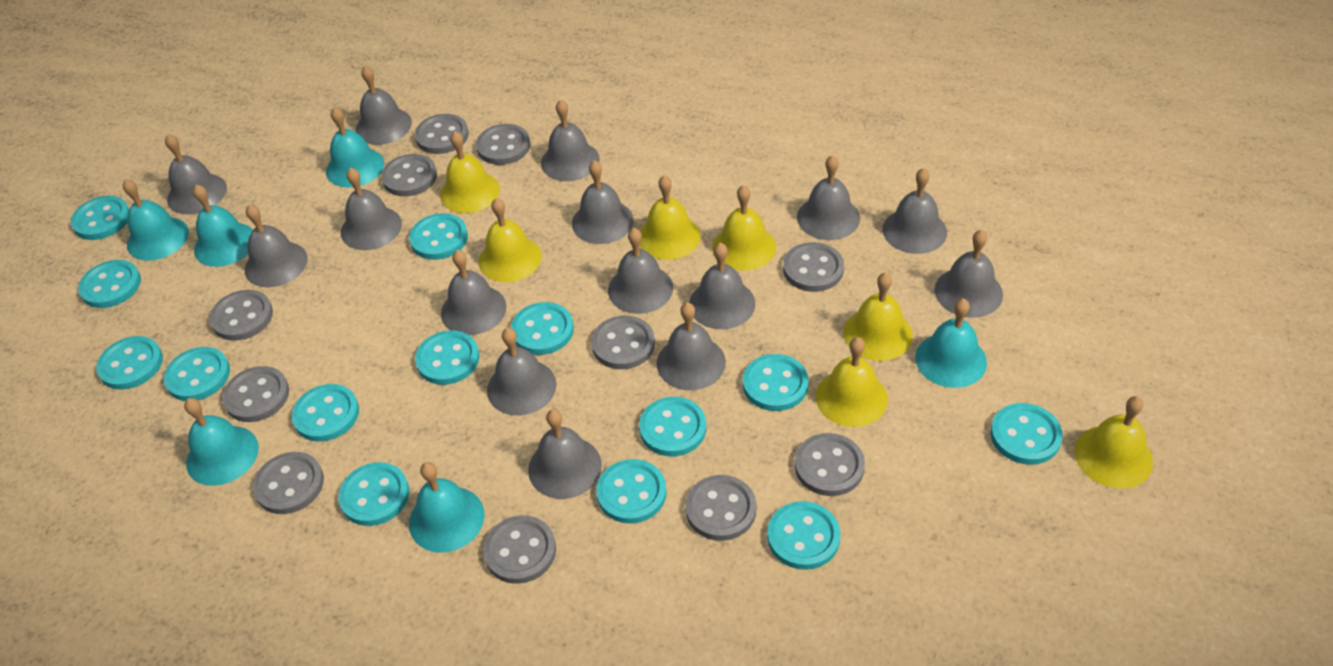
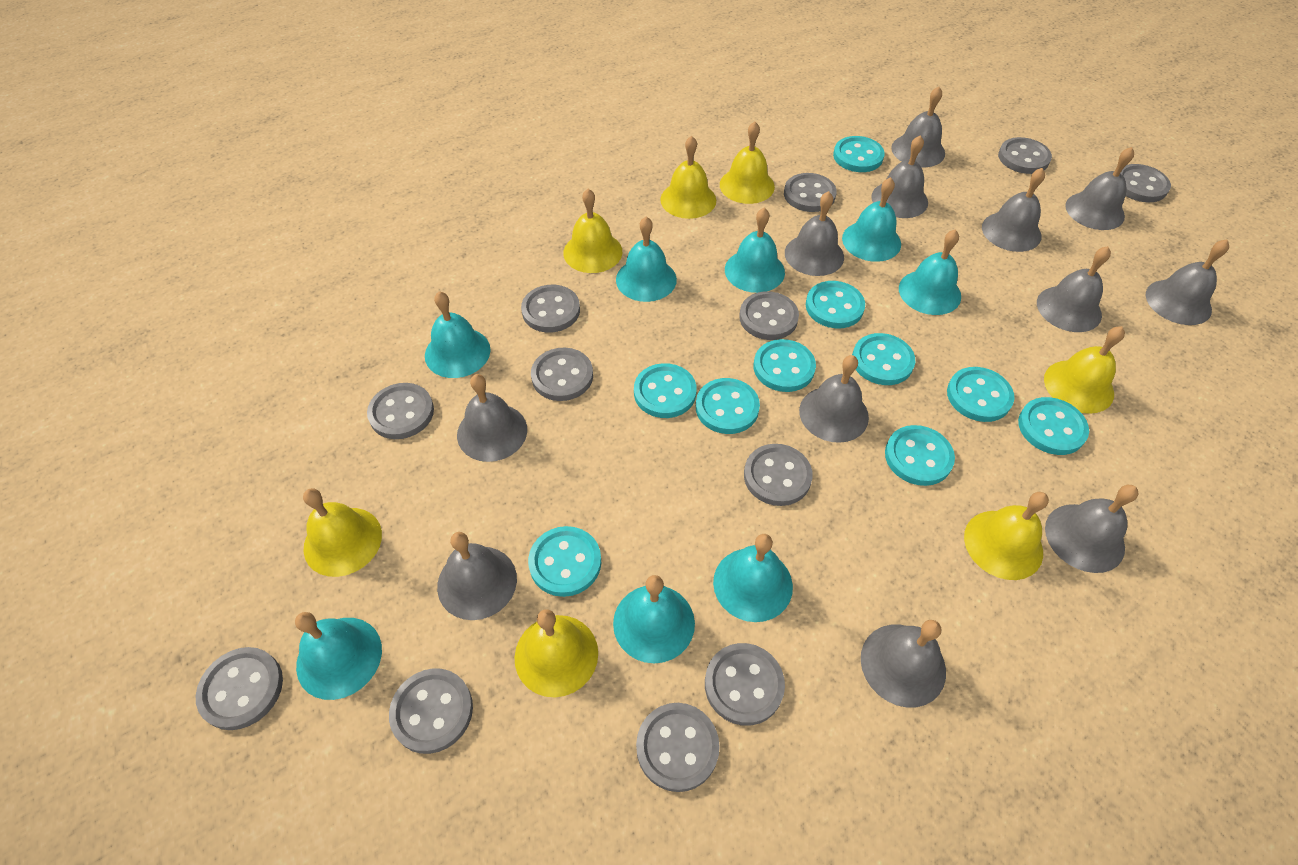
grey bell: [165,134,227,214] [245,204,308,287] [341,168,402,250] [356,66,412,145] [441,250,506,335] [487,328,556,415] [528,409,602,499] [541,100,600,181] [572,160,633,244] [608,228,673,314] [657,302,726,390] [689,243,755,329] [797,155,860,240] [882,168,947,254] [935,230,1003,317] = 15 -> [437,532,517,620] [457,374,527,462] [785,191,844,276] [799,355,869,443] [861,620,946,708] [871,135,928,218] [891,87,945,167] [982,168,1045,252] [1037,246,1111,332] [1045,485,1138,573] [1065,147,1134,230] [1146,239,1229,325] = 12
grey button: [209,290,273,341] [222,366,289,422] [253,452,324,514] [381,154,437,196] [415,114,469,154] [476,124,530,165] [483,515,556,584] [591,316,655,369] [685,475,756,541] [783,242,844,292] [795,433,865,496] = 11 -> [196,647,283,730] [367,383,434,439] [389,668,473,754] [521,285,580,333] [531,348,593,401] [636,703,720,792] [705,643,785,726] [739,291,799,340] [744,444,813,506] [784,173,837,212] [998,137,1052,174] [1120,164,1171,202] = 12
turquoise bell: [123,179,189,261] [184,398,259,486] [193,185,253,267] [326,107,384,187] [409,462,484,553] [916,298,987,388] = 6 -> [295,612,382,700] [425,291,491,378] [613,575,695,663] [616,217,677,302] [713,534,793,622] [725,208,785,293] [842,177,901,262] [899,229,961,315] = 8
turquoise button: [71,196,129,240] [78,260,141,308] [96,336,163,390] [163,347,230,401] [292,384,359,442] [338,462,409,526] [409,213,468,260] [415,331,480,385] [511,302,574,355] [596,459,667,524] [639,397,706,456] [743,354,808,411] [767,501,840,570] [990,403,1063,465] = 14 -> [528,526,601,597] [634,363,697,418] [696,378,760,434] [754,339,816,392] [806,281,865,328] [833,136,885,172] [852,333,915,385] [885,425,955,486] [947,367,1015,422] [1018,397,1089,455] = 10

